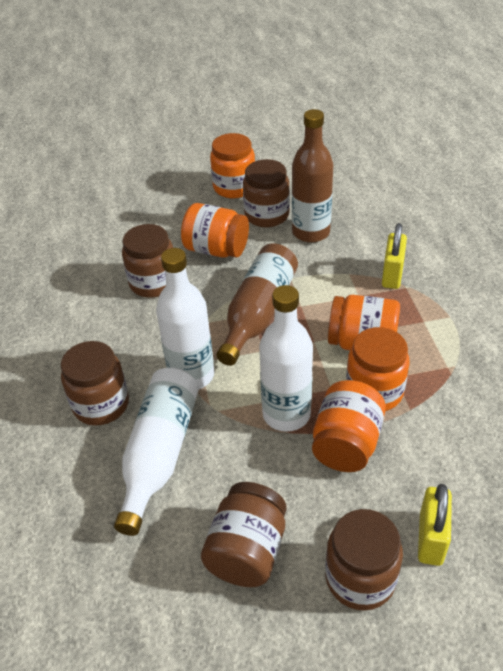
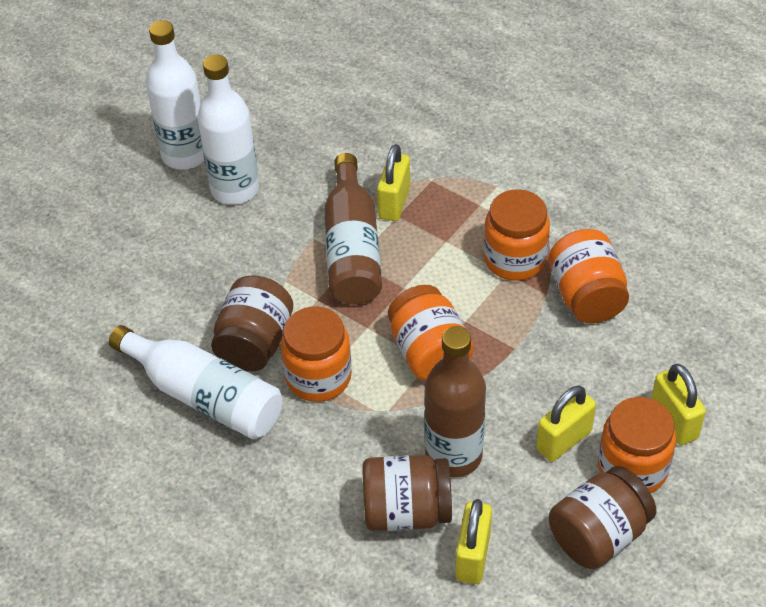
brown jar: [61,341,129,426] [122,224,173,298] [201,482,286,587] [243,159,290,227] [325,509,403,611] = 5 -> [211,275,293,372] [362,455,452,531] [549,466,656,569] = 3
yellow padlock: [382,223,407,289] [418,484,452,566] = 2 -> [377,144,410,221] [455,499,492,584] [536,386,596,462] [651,364,706,445] = 4

